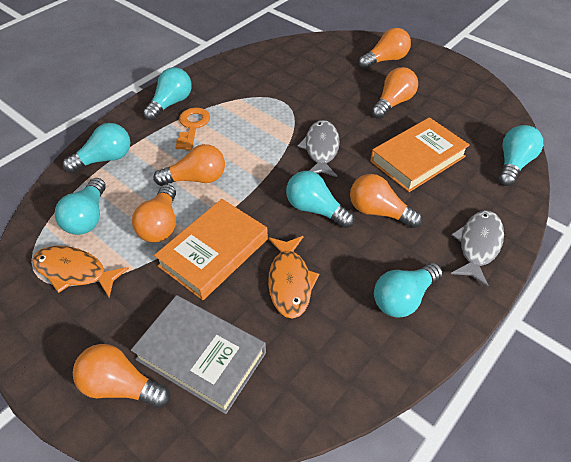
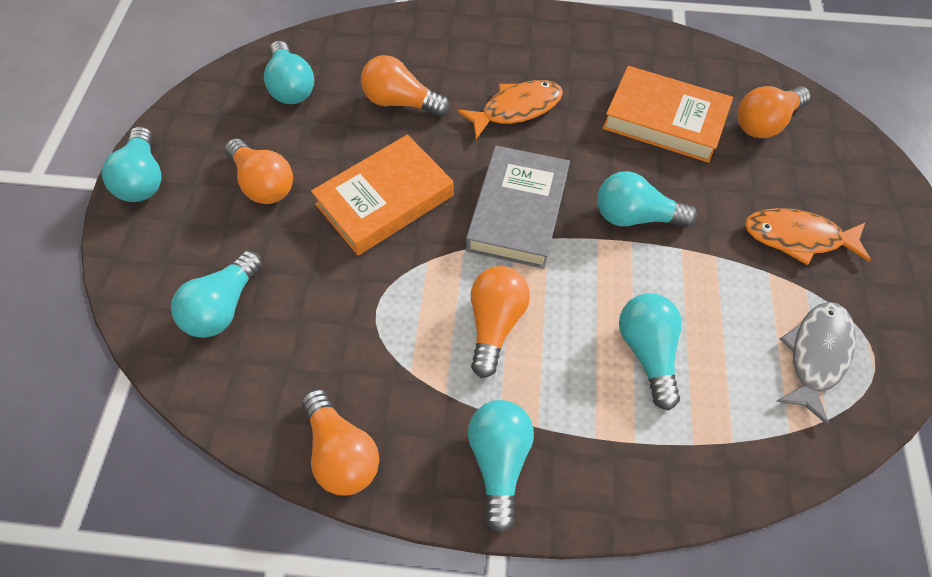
grey fish: [298,120,340,177] [451,210,504,287] = 2 -> [776,302,856,425] = 1
orange key: [175,107,210,150] = 1 -> none = 0
orange light bulb: [73,344,170,408] [132,184,176,243] [153,144,225,186] [350,174,423,228] [359,28,411,69] [371,67,418,119] = 6 -> [225,139,293,204] [301,389,379,495] [361,55,450,117] [471,266,530,378] [737,86,810,138] = 5

